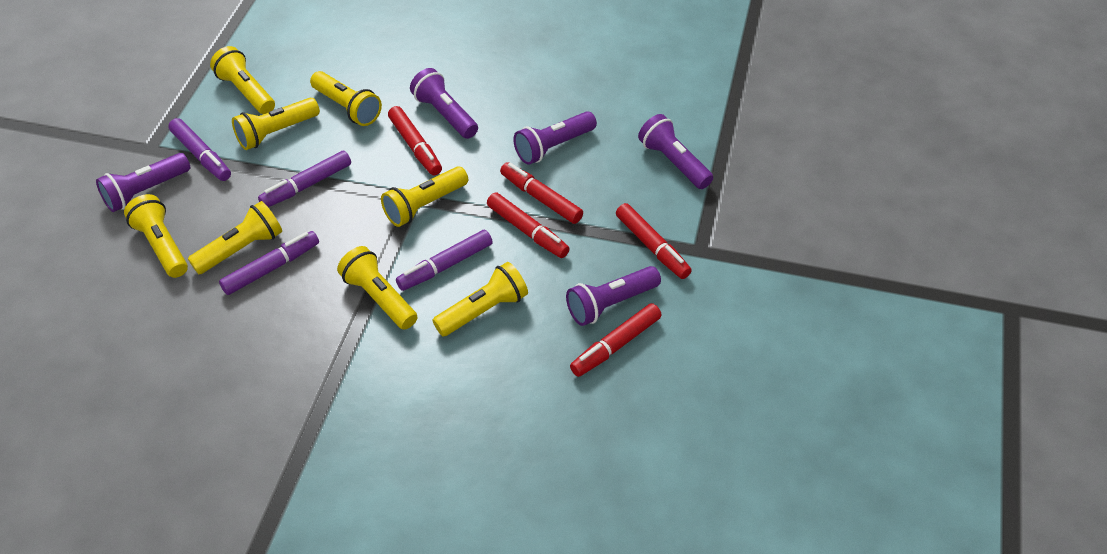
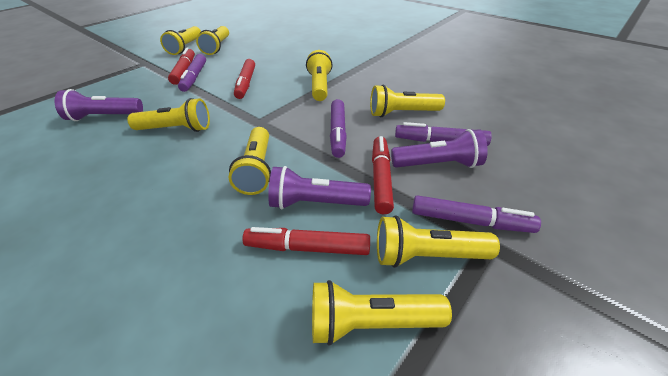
purple flashlight: [96,153,190,212] [410,68,478,139] [513,111,597,165] [566,266,661,326] [638,114,713,189] = 5 -> [55,89,143,121] [268,166,371,209] [391,129,488,168] = 3
red marker: [388,106,442,175] [487,192,570,258] [500,162,583,224] [570,303,662,377] [616,203,692,279] = 5 -> [168,47,195,85] [234,59,255,99] [243,227,370,255] [372,136,394,214] = 4

